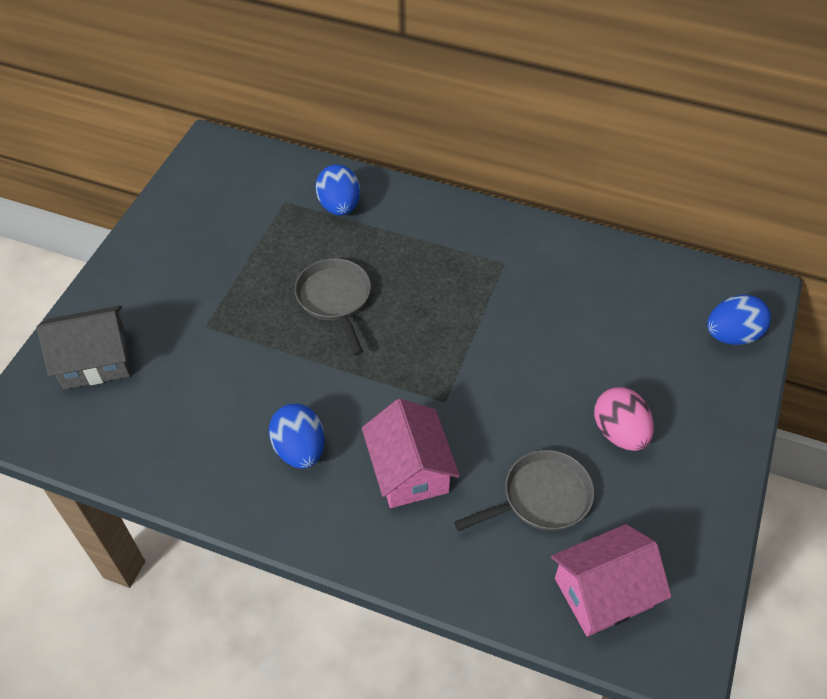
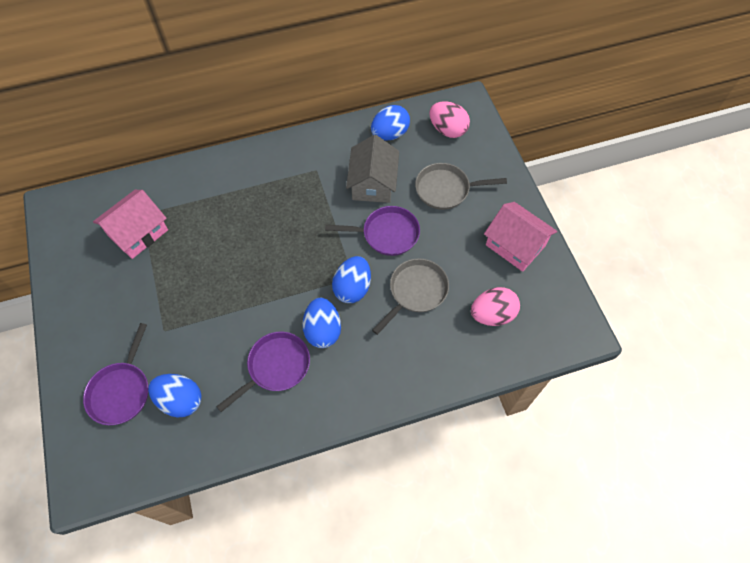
blue egg: [269,404,325,469] [315,164,360,216] [707,295,771,345] = 3 -> [148,374,201,417] [302,298,341,348] [332,256,371,303] [371,105,410,141] = 4
pink egg: [594,387,654,451] = 1 -> [429,101,470,138] [471,287,520,326] = 2
purple pan: none = 0 -> [83,323,148,425] [216,332,310,412] [325,206,420,256] = 3

